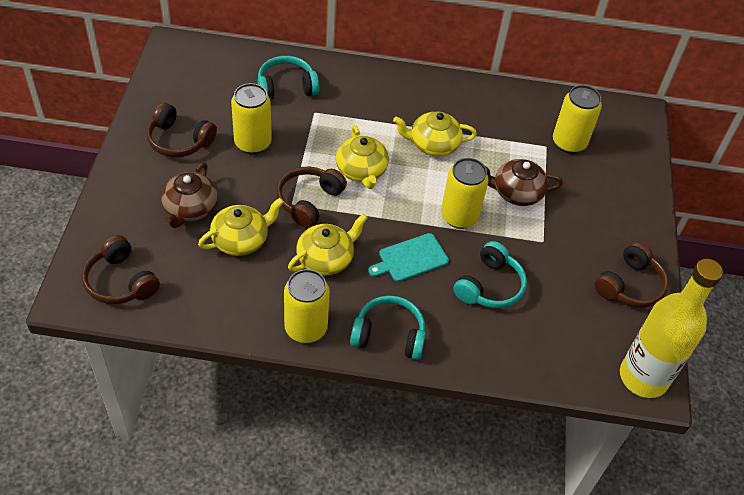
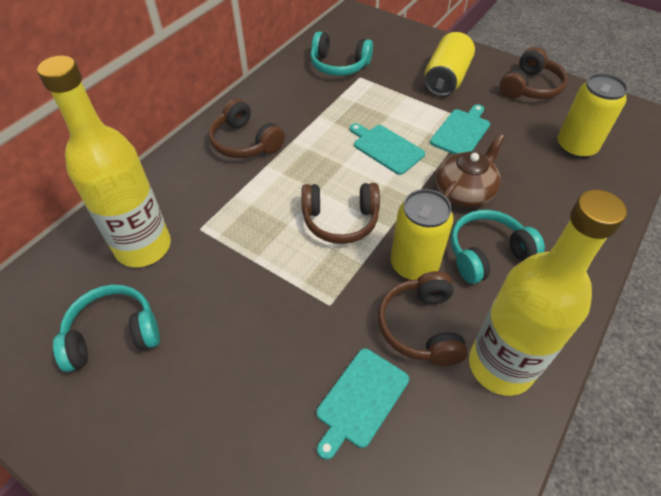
brown teapot: [161,162,218,228] [485,159,563,206] = 2 -> [436,134,505,207] = 1
turquoise cutting board: [368,233,449,282] = 1 -> [316,348,409,460] [350,123,425,175] [430,104,490,154] = 3
yellow bottle: [620,259,723,398] = 1 -> [37,55,171,267] [469,190,627,396] = 2
yellow can: [231,83,272,154] [284,269,330,343] [441,158,489,229] [553,85,602,153] = 4 -> [391,189,454,280] [425,32,475,96] [557,73,628,159] = 3
yellow teapot: [198,198,284,256] [288,214,367,275] [336,125,389,189] [393,111,477,156] = 4 -> none = 0

